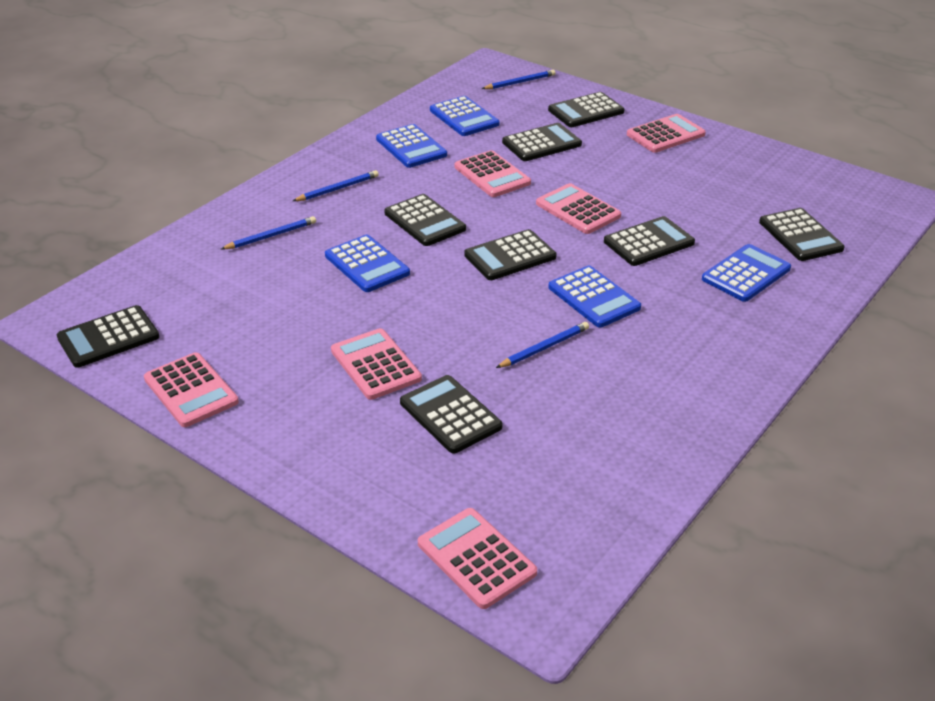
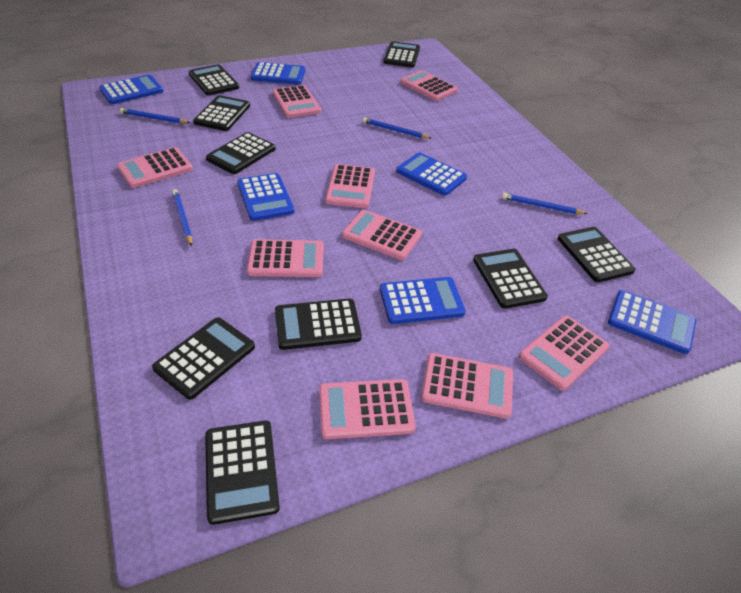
black calculator: [57,305,159,368] [384,194,466,246] [400,375,502,454] [464,229,557,280] [502,123,582,161] [548,92,624,127] [604,216,695,266] [759,208,845,261] = 8 -> [152,317,255,400] [189,64,239,96] [193,95,250,131] [205,421,280,525] [206,132,275,174] [275,298,362,350] [383,41,420,68] [473,249,548,309] [558,227,636,282] = 9
blue calculator: [325,235,410,292] [376,124,447,168] [430,96,499,136] [548,266,641,328] [702,244,791,302] = 5 -> [99,75,163,104] [237,173,294,221] [251,62,305,85] [380,277,466,324] [396,152,467,196] [608,290,696,354] = 6
pink calculator: [144,352,239,427] [331,328,422,400] [418,508,537,609] [455,150,531,197] [536,183,621,234] [627,114,706,153] = 6 -> [117,147,193,188] [247,239,324,277] [273,85,321,118] [319,379,416,439] [325,164,375,208] [342,210,422,260] [400,70,458,101] [421,353,513,418] [519,315,610,390] = 9

